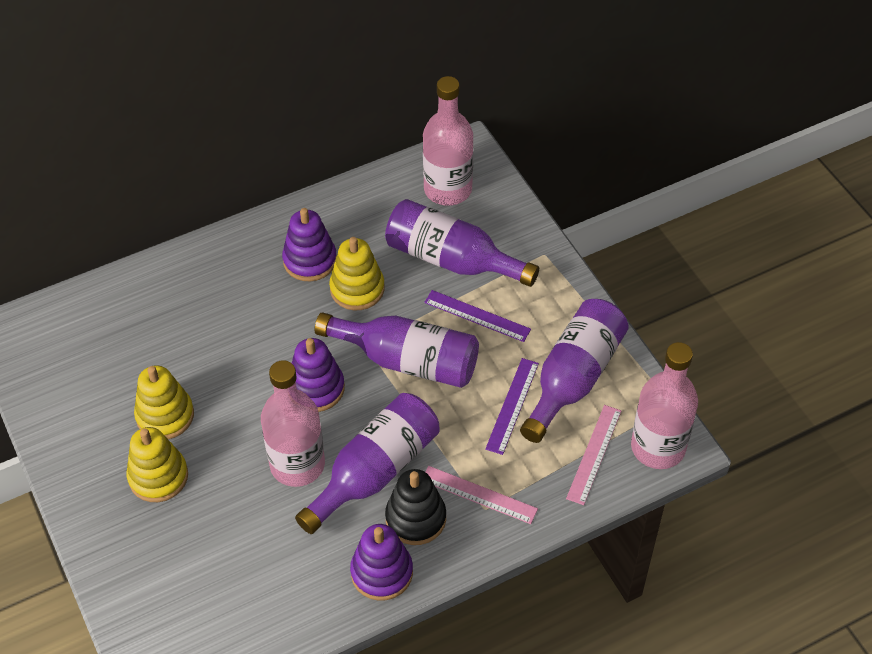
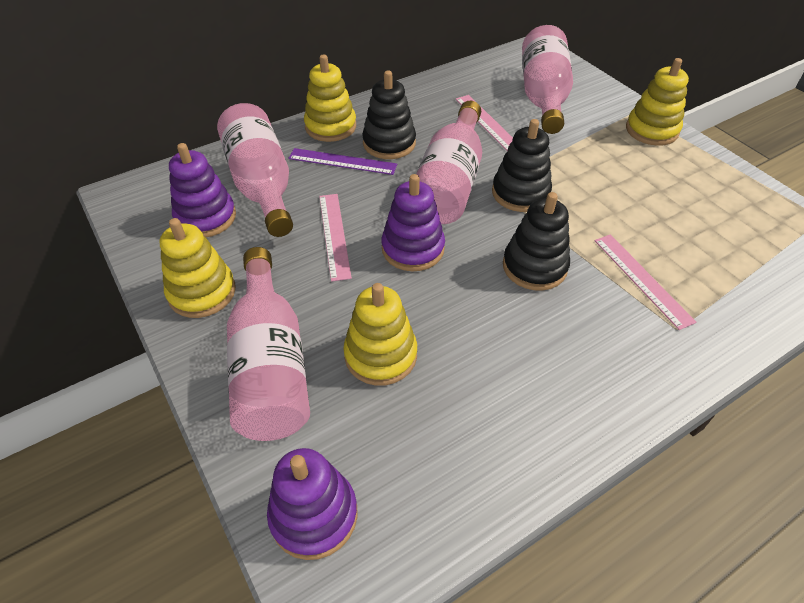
black stacking toy: [385,469,446,545] = 1 -> [362,71,416,159] [492,119,552,212] [503,192,570,291] = 3
pink bottle: [261,360,325,487] [423,76,473,206] [631,342,698,469] = 3 -> [217,103,293,237] [227,247,310,441] [416,101,482,224] [522,25,573,134] = 4
pink ruler: [425,466,538,524] [566,405,621,505] = 2 -> [319,194,352,282] [455,95,513,151] [595,234,696,330] = 3
purple bottle: [295,393,440,534] [315,312,479,388] [385,199,539,287] [520,299,629,443] = 4 -> none = 0
purple ruler: [424,290,531,342] [485,358,539,455] = 2 -> [288,148,397,175] = 1
yellow stacking toy: [127,427,188,502] [134,365,194,439] [329,237,384,310] = 3 -> [160,218,236,318] [304,54,356,142] [343,283,417,386] [626,58,689,146] = 4

